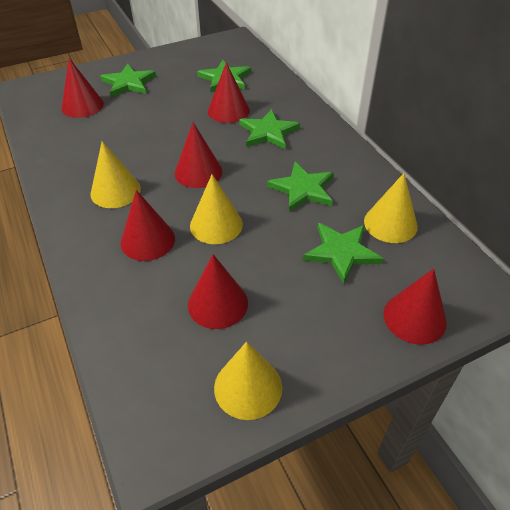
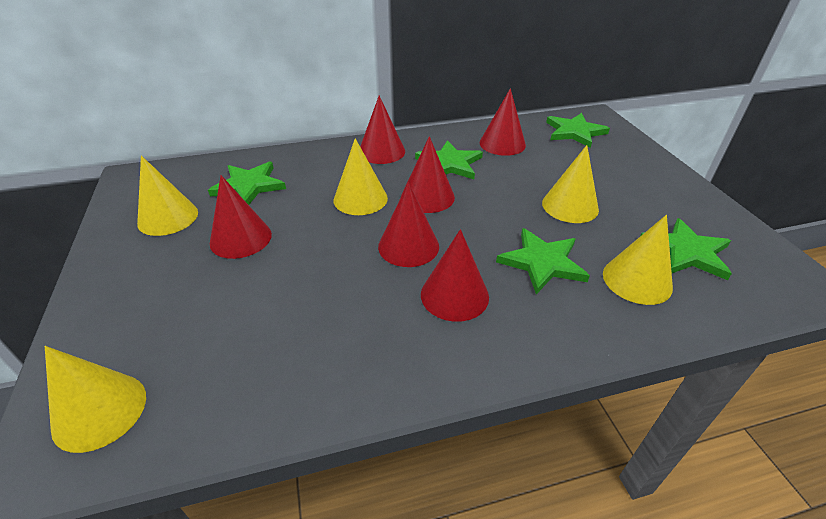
yellow cone: [90,141,141,208] [190,175,243,244] [214,342,282,420] [364,173,418,243] = 4 -> [45,346,146,453] [137,156,198,236] [334,138,388,215] [542,145,599,223] [603,215,673,305] = 5

